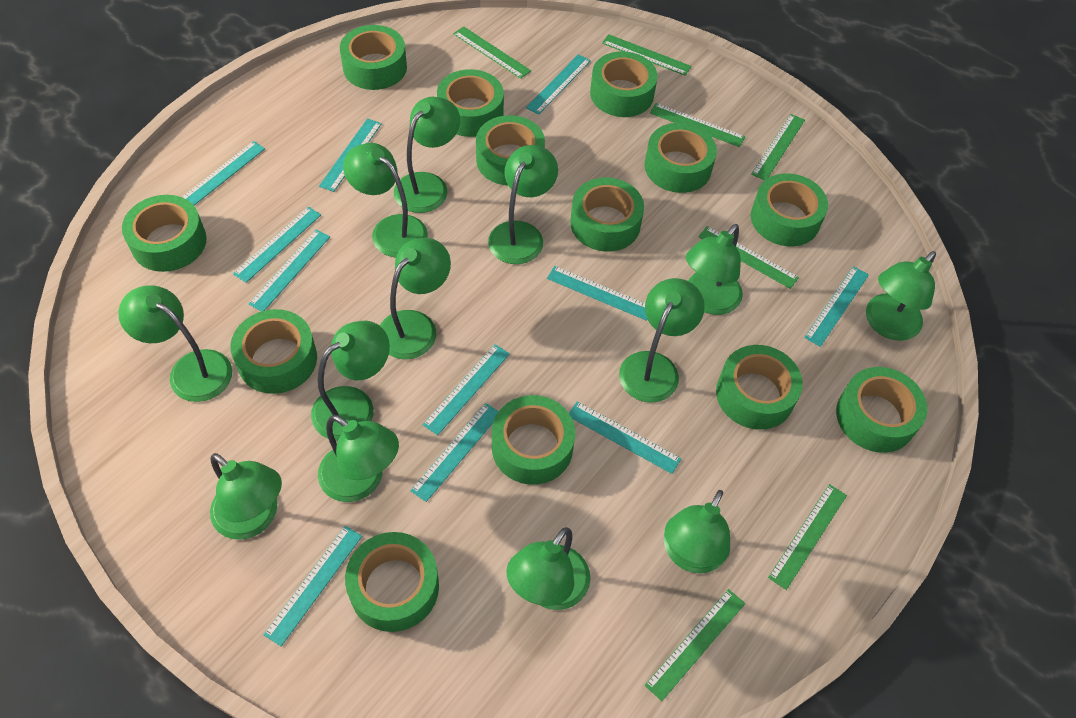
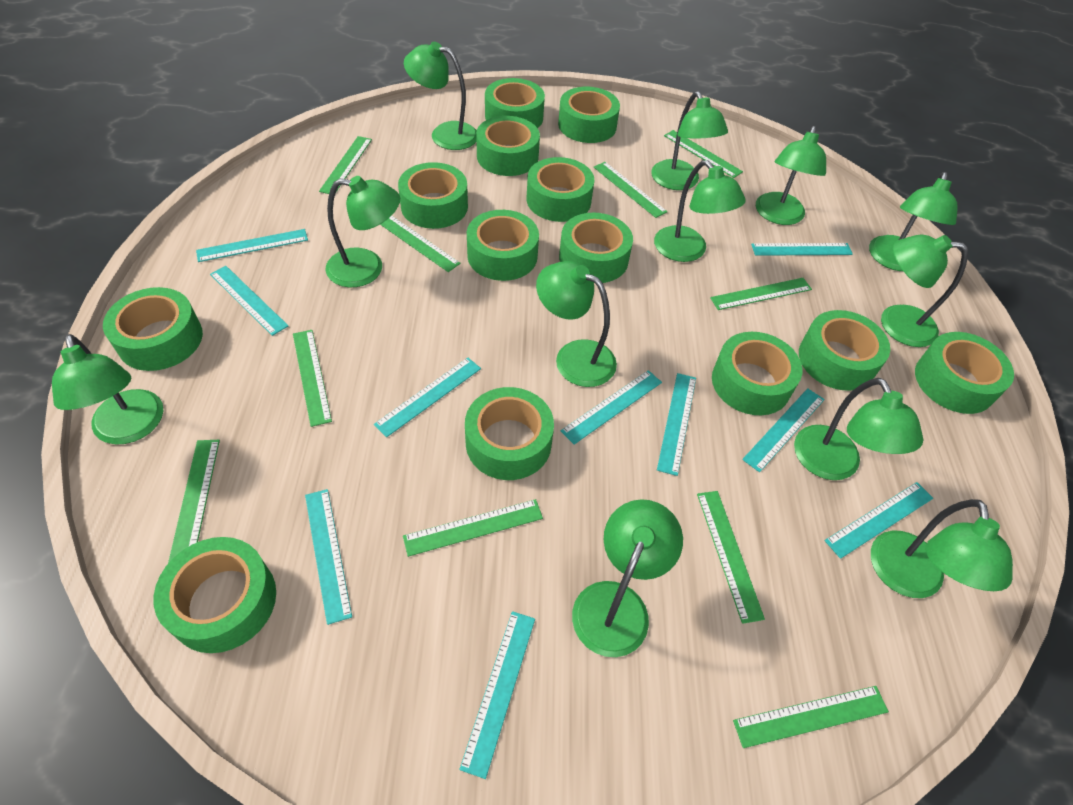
green lamp: [118,285,232,402] [210,453,282,540] [311,321,390,441] [318,415,399,502] [343,143,428,257] [380,238,451,359] [394,97,460,213] [488,145,558,264] [506,527,591,610] [619,278,705,403] [664,490,730,574] [686,224,743,315] [866,251,936,341] = 13 -> [52,334,163,445] [325,176,400,287] [404,42,477,150] [536,261,617,387] [572,499,683,657] [651,91,728,190] [654,160,746,262] [756,126,826,225] [794,378,923,480] [869,172,958,271] [871,499,1013,598] [881,235,968,347] = 12
green ruler: [453,26,531,79] [602,34,692,76] [645,589,745,701] [650,103,745,147] [698,226,799,289] [751,114,805,180] [768,484,847,590] = 7 -> [168,440,220,563] [293,330,332,427] [319,136,372,194] [380,216,461,272] [403,499,543,557] [594,162,667,218] [664,130,743,178] [697,491,765,624] [710,278,812,310] [733,686,889,748] = 10
turquoise ruler: [182,141,265,205] [233,207,321,283] [249,229,330,311] [263,526,362,646] [319,118,382,192] [410,403,499,502] [423,344,510,435] [526,54,591,114] [547,266,647,321] [569,401,681,474] [804,266,869,347] = 11 -> [196,229,308,262] [210,266,288,336] [305,489,352,625] [374,358,481,437] [460,611,535,779] [561,370,662,444] [657,373,696,476] [742,388,824,472] [751,243,853,256] [825,482,933,559] = 10

